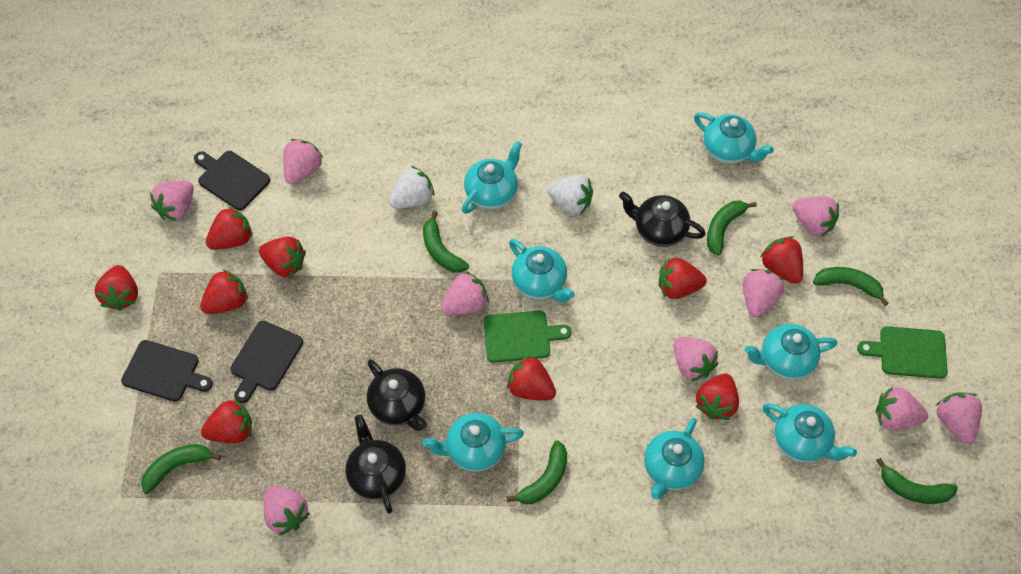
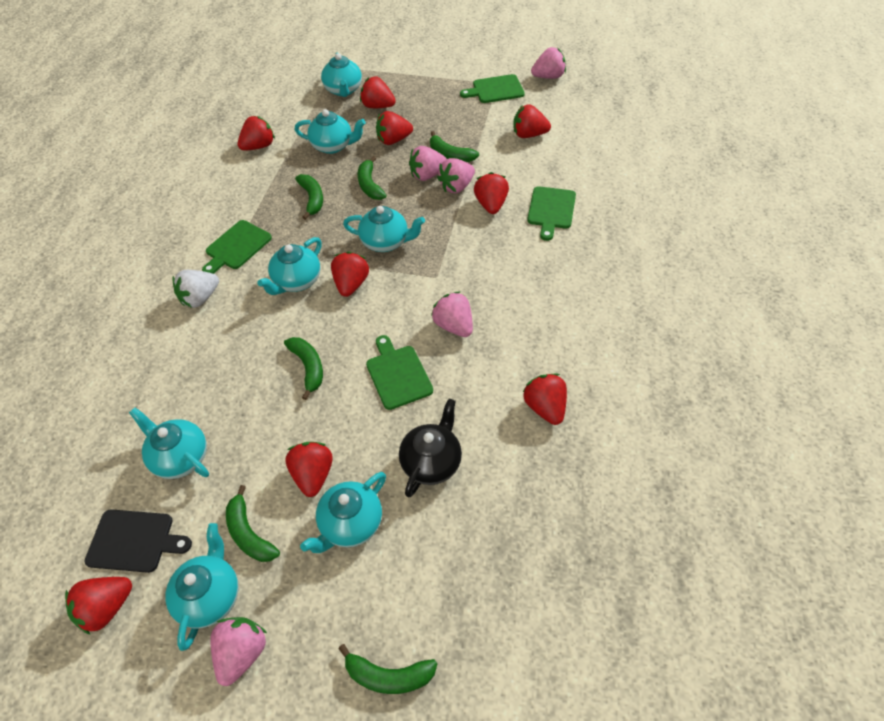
black cutting board: [121,340,213,402] [194,151,270,211] [230,321,303,403] = 3 -> [84,509,192,573] = 1
black teapot: [345,415,406,514] [367,359,427,431] [619,191,706,247] = 3 -> [399,399,462,497] = 1
green cutting board: [483,311,572,363] [857,326,947,379] = 2 -> [202,220,272,274] [366,335,433,410] [460,74,525,103] [527,186,576,241] = 4
pink strawberry: [150,181,194,221] [263,486,310,536] [283,139,323,184] [441,271,489,315] [674,337,718,382] [743,269,784,317] [792,197,839,237] [876,386,928,430] [935,393,982,444] = 9 -> [210,617,267,686] [409,146,447,181] [431,292,473,337] [437,158,475,193] [531,47,566,79] = 5
white strawberry: [389,166,435,209] [547,175,593,215] = 2 -> [172,270,219,308] = 1

